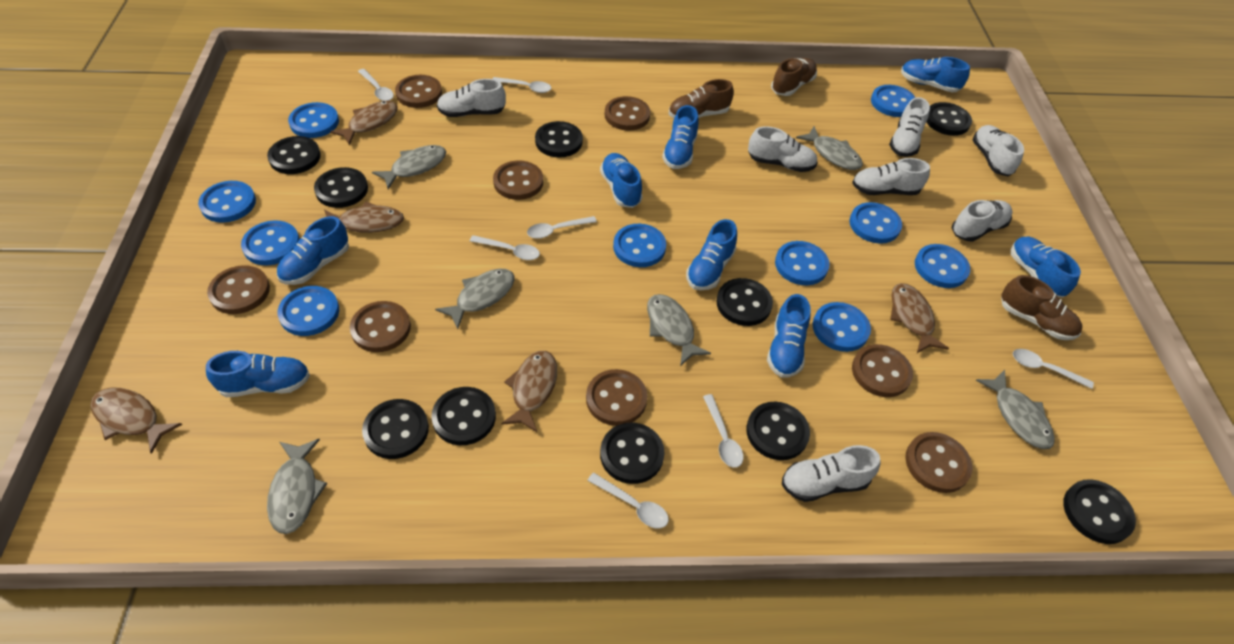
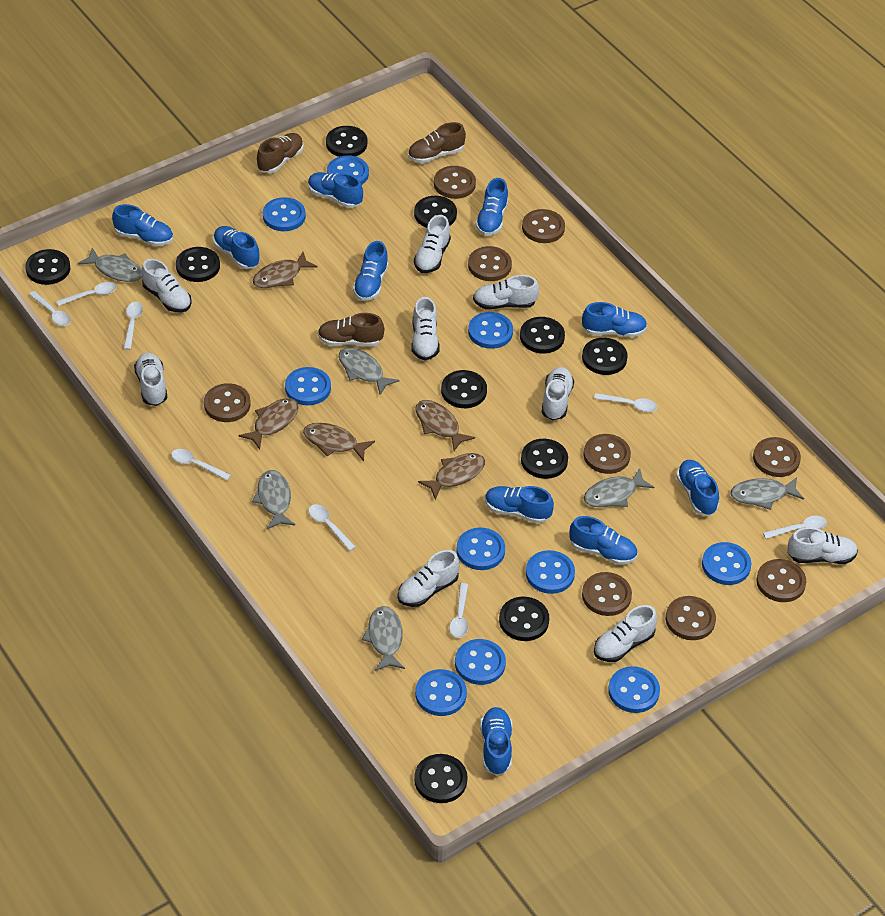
blue shoe: [206,351,310,397] [277,216,349,285] [600,153,643,208] [662,105,699,169] [686,219,737,290] [767,294,811,378] [901,57,970,92] [1011,237,1081,297] = 8 -> [112,204,173,246] [213,226,260,269] [308,172,363,208] [353,241,389,301] [475,178,508,236] [480,707,512,775] [485,486,554,523] [569,516,637,565] [582,302,647,337] [676,460,719,516] = 10
brown button: [207,265,270,314] [350,301,411,352] [395,75,442,108] [493,161,543,200] [586,369,647,426] [605,96,650,130] [852,344,913,397] [905,432,972,493] = 8 -> [204,383,251,422] [434,166,476,199] [468,246,512,281] [522,209,565,243] [582,572,632,616] [583,434,631,474] [666,596,716,640] [753,437,801,477] [756,559,806,602] = 9
white shoe: [437,79,506,117] [748,126,818,172] [782,445,880,502] [852,158,930,195] [889,97,930,157] [952,200,1013,242] [972,125,1024,176] = 7 -> [134,353,167,406] [141,259,192,312] [398,550,460,607] [411,297,440,360] [414,215,451,273] [473,275,539,310] [541,367,574,420] [594,605,657,662] [787,527,858,564] = 9
white spoon: [358,69,394,101] [470,235,540,260] [492,77,551,93] [527,216,597,239] [587,472,669,528] [703,394,743,468] [1013,349,1094,389] = 7 -> [29,291,71,326] [56,282,116,306] [123,302,143,350] [171,449,231,480] [309,504,356,551] [449,583,468,638] [594,393,657,412] [763,516,827,539] = 8

